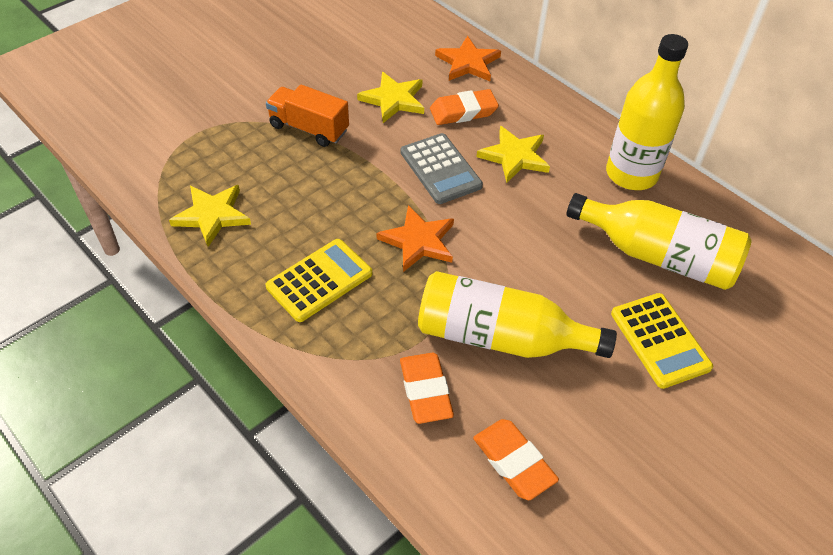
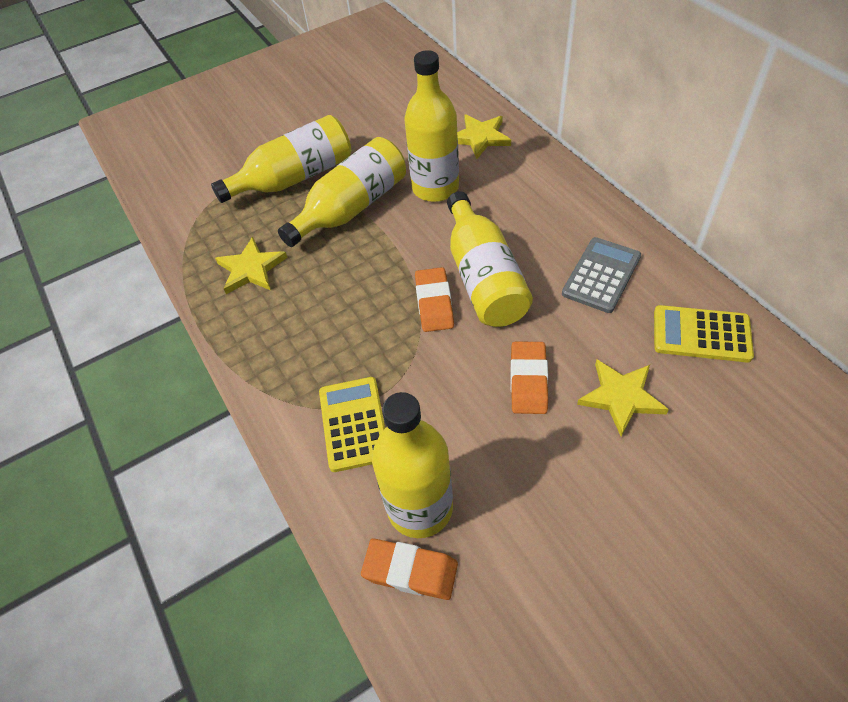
orange star: [377,205,454,272] [435,36,501,81] = 2 -> none = 0
orange truck: [266,84,349,147] = 1 -> none = 0
yellow bottle: [418,271,617,358] [566,193,752,290] [606,34,688,190] = 3 -> [211,115,351,203] [278,137,406,247] [372,392,453,538] [404,50,459,202] [447,191,533,327] = 5

